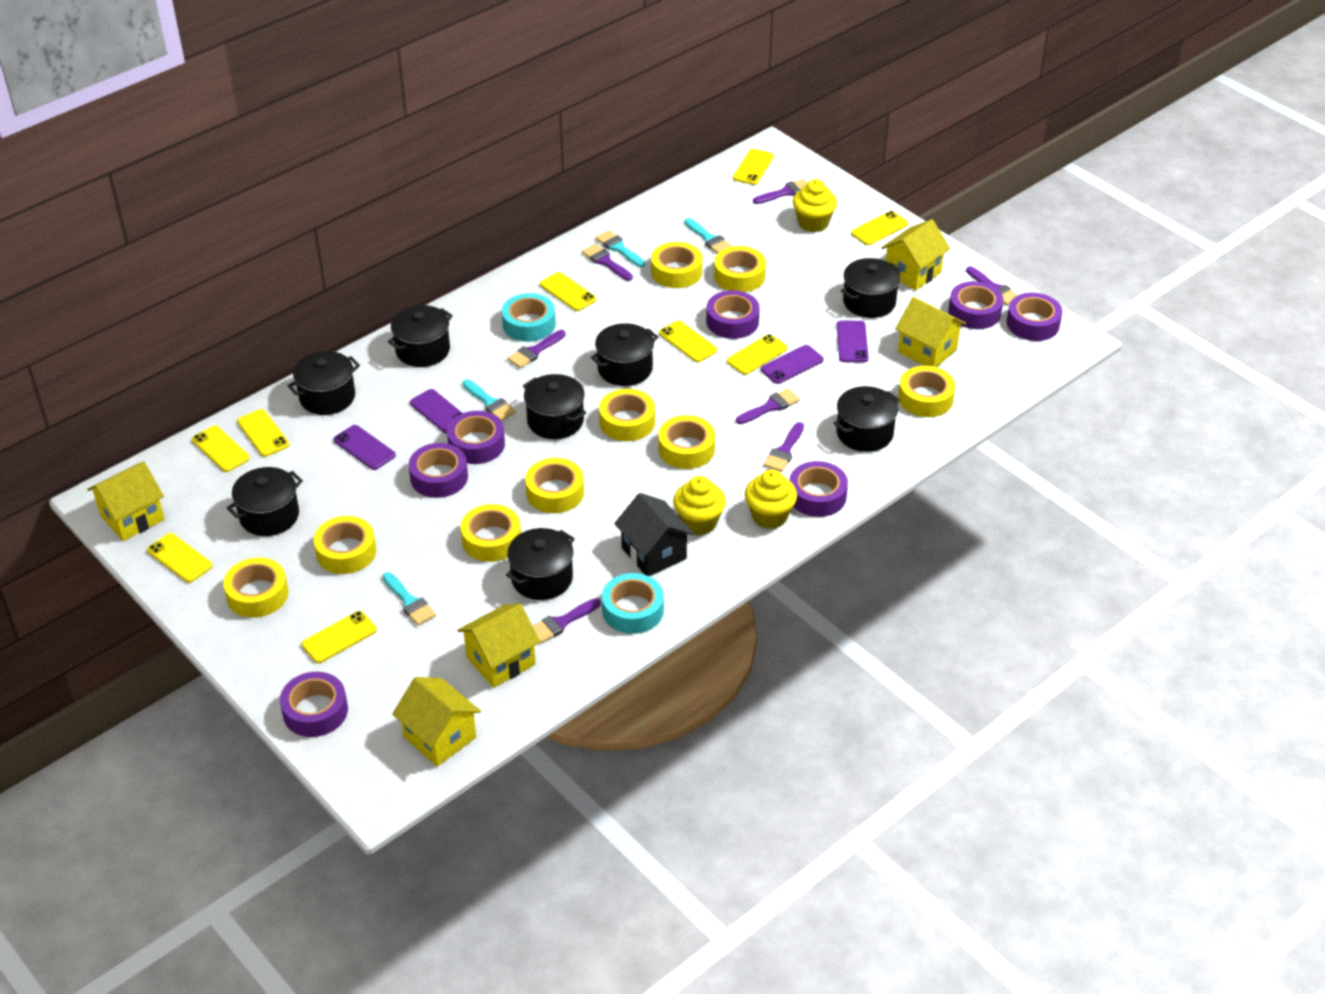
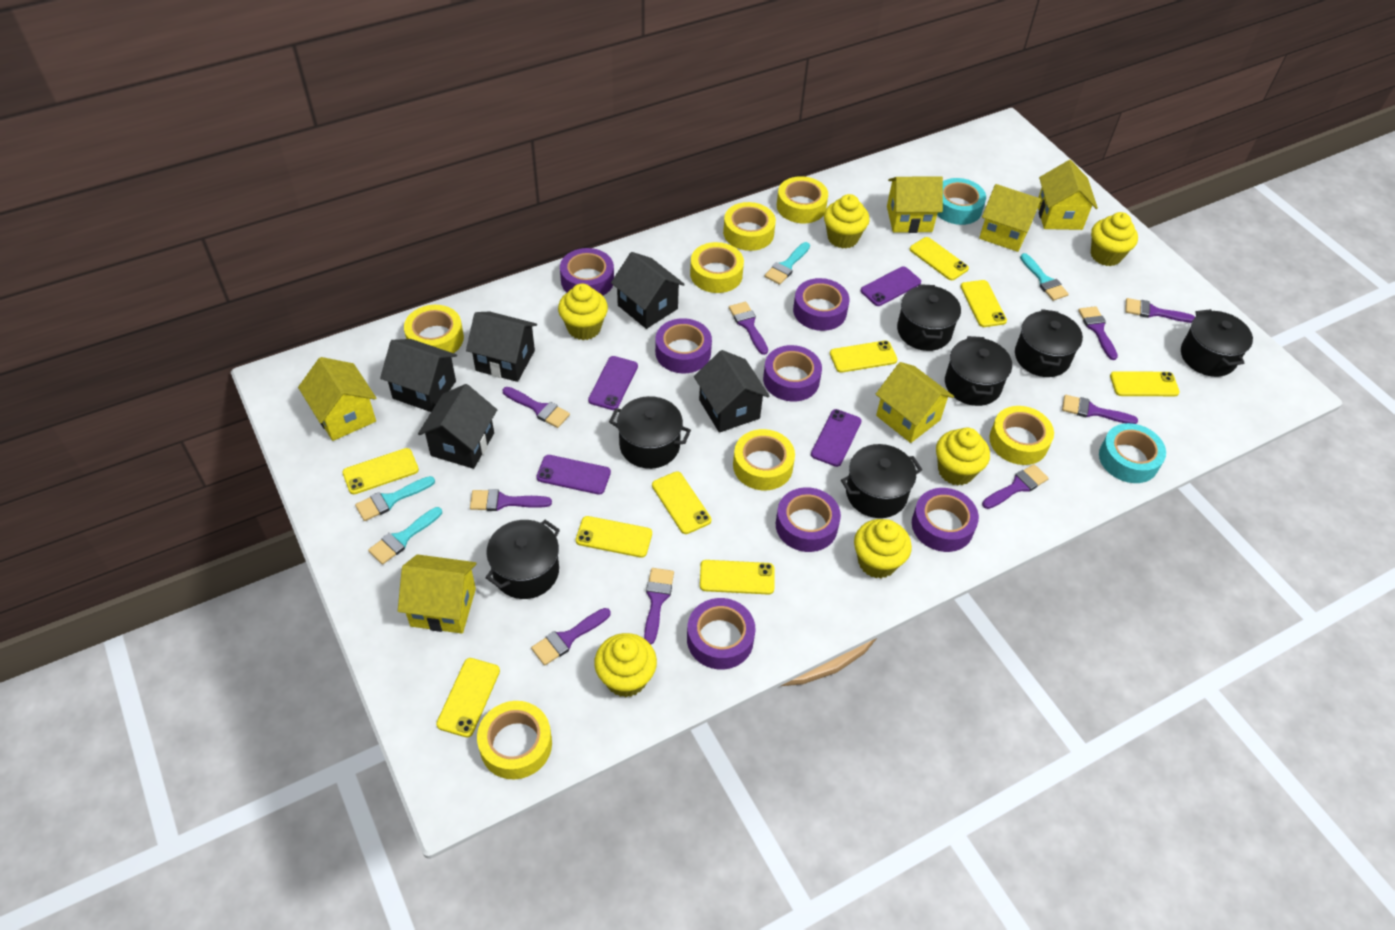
black house: [614,493,694,576] = 1 -> [380,339,457,412] [418,384,497,469] [466,311,537,382] [611,252,685,329] [694,350,770,433] = 5
black pot: [227,467,303,536] [287,351,360,415] [388,305,453,367] [506,528,575,600] [523,374,586,439] [591,323,658,386] [834,386,900,452] [841,258,902,318] = 8 -> [485,520,560,599] [609,396,691,469] [841,444,922,518] [897,284,961,351] [945,336,1012,406] [1015,309,1083,377] [1181,309,1253,377] = 7
purple brush: [507,330,566,368] [533,598,601,643] [582,244,633,281] [736,388,800,424] [753,179,807,204] [764,422,804,472] [966,266,1018,305] = 7 -> [470,489,552,511] [503,387,570,428] [531,608,611,666] [644,568,674,645] [729,302,768,355] [982,464,1049,509] [1062,395,1138,424] [1078,306,1118,360] [1125,298,1195,323] = 9
yellow cupcake: [673,476,726,535] [745,470,797,529] [793,179,837,232] = 3 -> [558,284,608,340] [594,633,657,697] [824,194,870,249] [854,519,912,578] [936,428,990,485] [1091,212,1138,266] = 6
yellow house: [87,461,165,541] [392,677,481,766] [457,604,540,688] [881,219,950,291] [895,297,966,367] = 5 -> [298,357,376,441] [398,554,476,634] [876,362,954,443] [887,176,943,233] [979,184,1042,252] [1038,160,1098,230] = 6
yellow tape: [223,558,288,618] [314,516,376,574] [460,504,521,562] [525,458,584,513] [599,389,655,441] [651,242,703,288] [658,415,715,469] [714,246,766,292] [898,366,955,417] = 9 -> [404,305,464,353] [477,701,552,779] [690,242,744,293] [723,202,776,251] [733,429,795,490] [777,176,828,223] [989,406,1054,465] = 7

